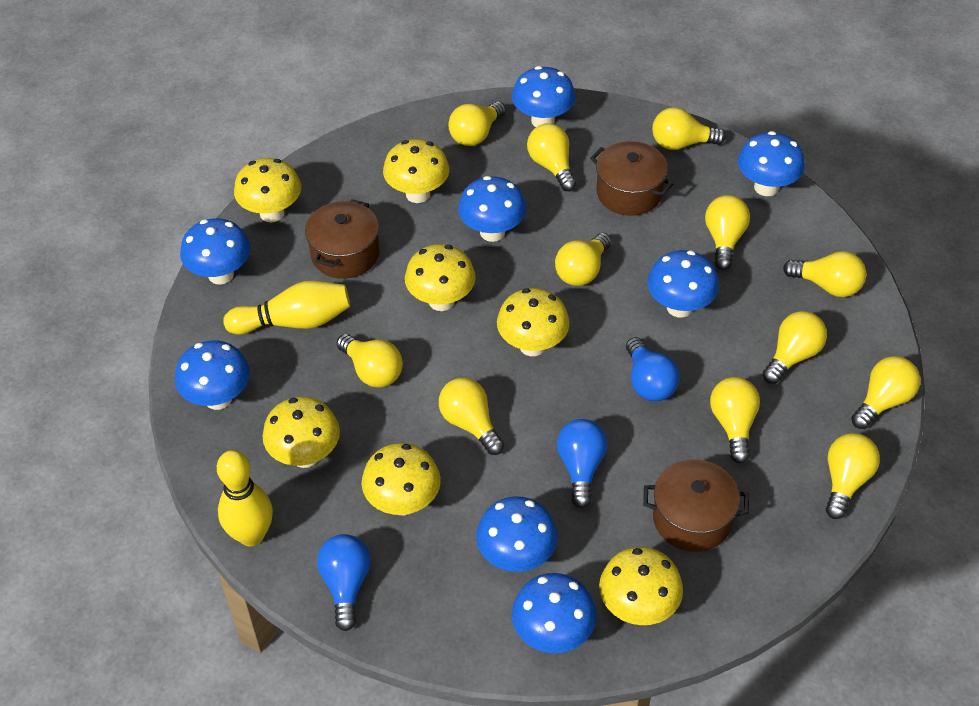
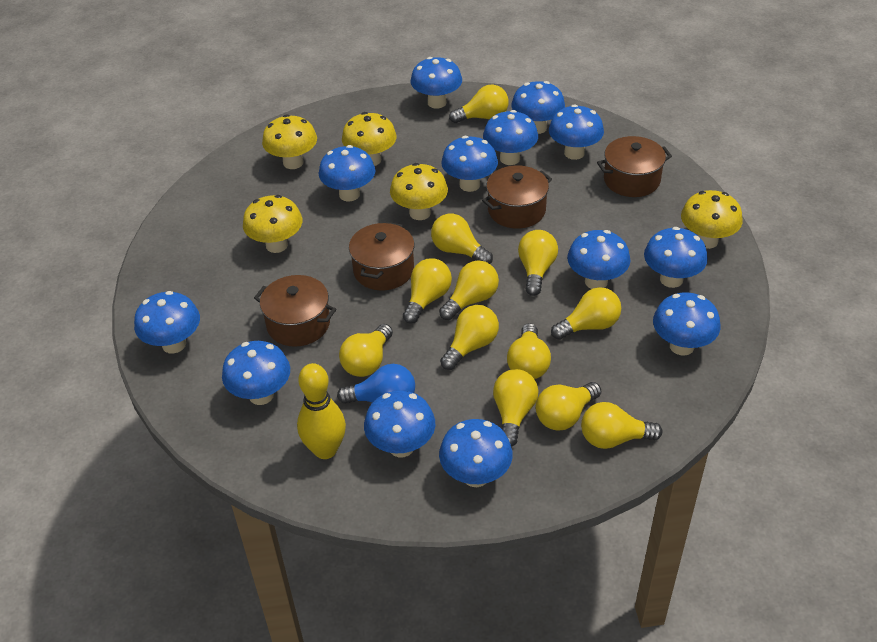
blue light bulb: [317,534,371,631] [557,419,607,508] [626,337,680,401] = 3 -> [337,364,415,404] = 1
blue mushroom: [175,341,250,410] [180,218,250,285] [458,176,526,242] [476,496,558,572] [512,66,575,127] [512,573,596,653] [647,250,719,318] [738,131,805,196] = 8 -> [134,291,200,354] [222,341,290,405] [319,145,376,201] [364,391,435,457] [411,57,462,109] [439,419,513,487] [441,136,498,192] [483,110,538,165] [511,81,565,134] [549,104,604,160] [567,230,630,289] [644,227,708,288] [653,292,720,356] = 13
brown pot: [305,199,380,279] [590,141,673,216] [643,460,749,552] = 3 -> [254,275,336,347] [349,222,414,291] [482,165,552,229] [597,136,672,197] = 4
yellow bowling pin: [217,450,273,546] [223,281,350,335] = 2 -> [297,363,346,459] = 1
yellow mushroom: [234,158,301,222] [262,397,340,468] [362,443,441,516] [383,139,449,203] [405,244,476,311] [497,288,570,356] [599,547,683,625] = 7 -> [243,195,302,253] [262,114,317,169] [342,112,397,166] [390,163,448,220] [681,190,743,249] = 5

